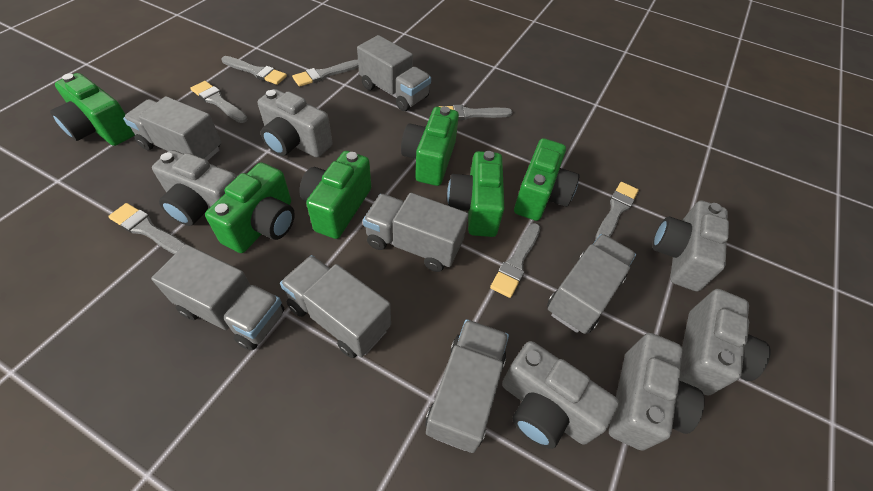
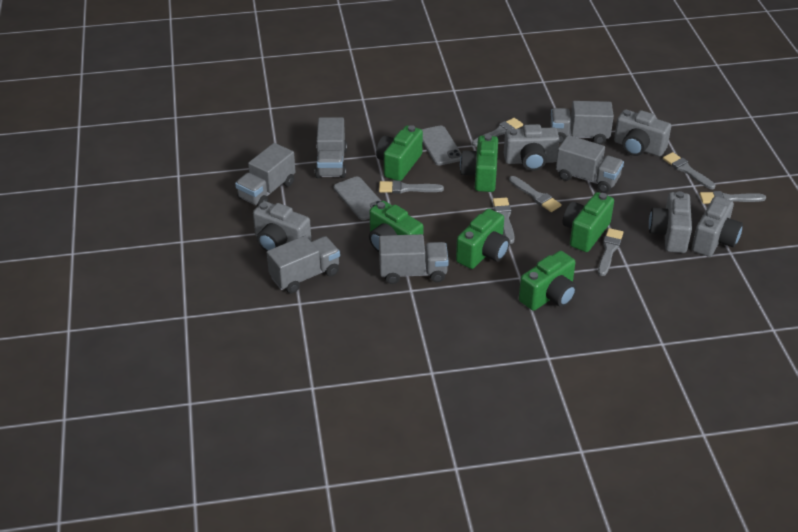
grey camera: [152,150,237,226] [258,89,333,158] [502,341,619,449] [609,333,705,451] [653,201,729,292] [680,289,771,395] = 6 -> [253,201,311,251] [504,124,559,171] [614,109,671,156] [649,191,692,253] [692,196,743,257] = 5
grey phone: none = 0 -> [334,177,381,220] [421,126,462,166] = 2
grey truck: [123,96,221,161] [151,244,284,350] [280,255,391,358] [357,35,431,111] [363,193,469,272] [425,319,509,453] [547,234,636,334] = 7 -> [235,143,296,206] [267,236,340,293] [315,117,347,178] [379,234,449,284] [550,101,614,144] [556,135,624,193] = 6

